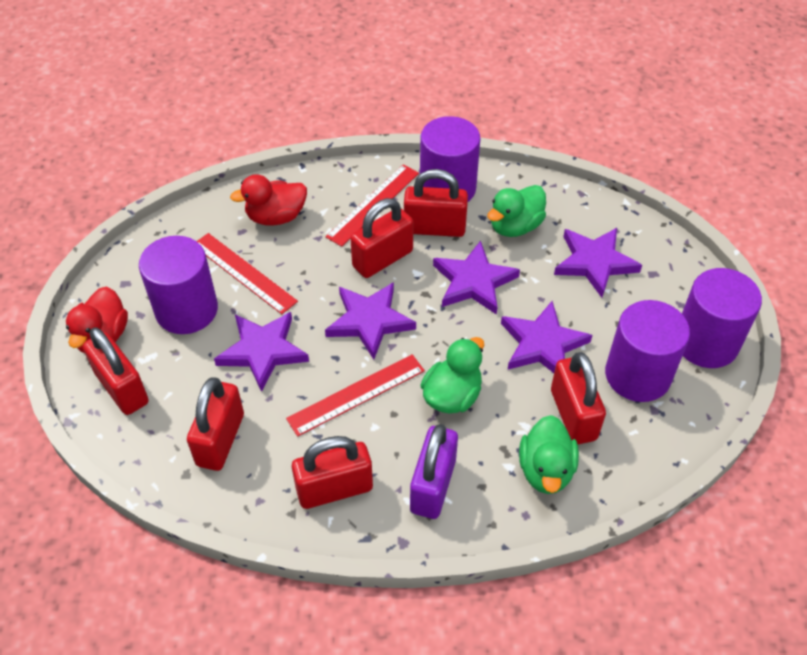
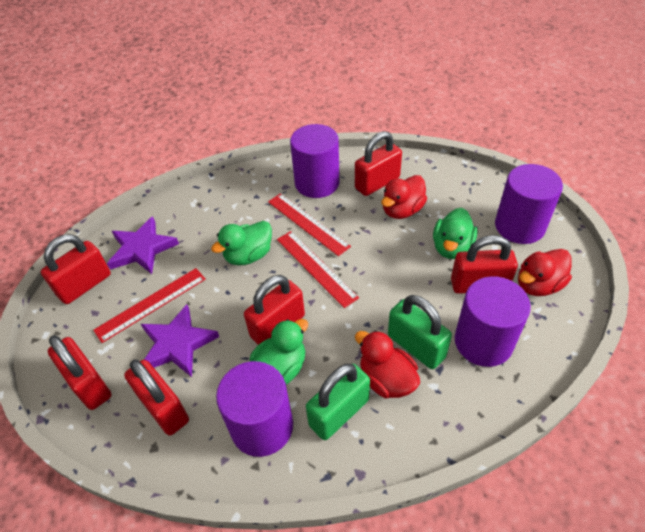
green padlock: none = 0 -> [306,364,370,440] [388,295,452,369] = 2
purple padlock: [410,424,458,519] = 1 -> none = 0
purple star: [214,312,309,392] [325,282,416,360] [433,241,520,315] [501,301,592,373] [554,228,642,298] = 5 -> [107,217,179,274] [141,304,219,377] = 2
red duck: [66,286,128,353] [230,174,307,226] = 2 -> [355,330,420,398] [381,175,427,219] [518,249,572,296] = 3

